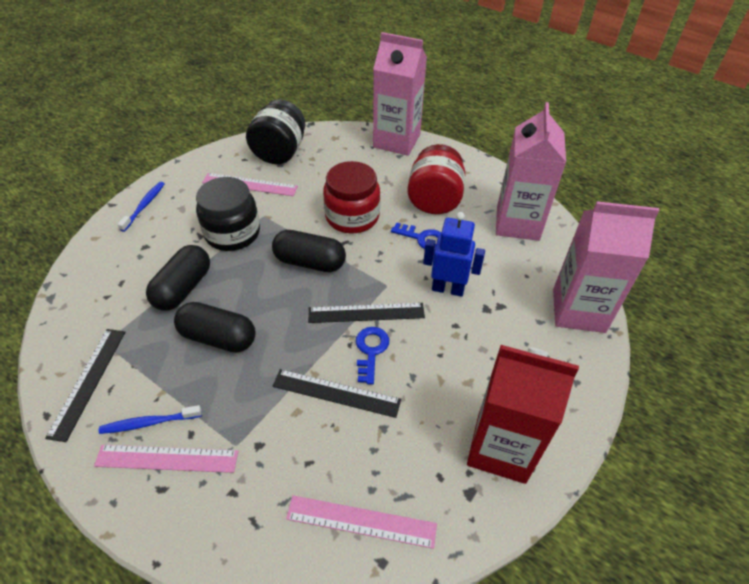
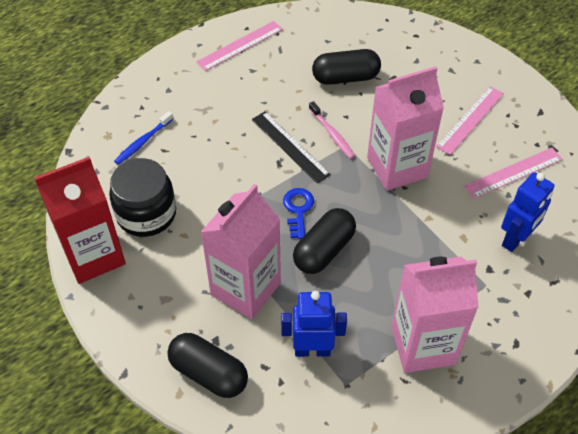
black jar: [196,177,260,251] [246,99,306,164] = 2 -> [109,158,176,237] = 1
black ruler: [45,329,125,442] [273,369,401,418] [308,303,425,323] = 3 -> [252,112,331,184] = 1
blue key: [356,327,389,385] [391,222,441,249] = 2 -> [283,188,314,239] = 1
blue robot: [423,212,485,297] = 1 -> [281,291,347,357] [501,172,554,252] = 2
blue toothbrush: [99,405,202,434] [117,182,165,232] = 2 -> [114,111,173,165] = 1
pink toothbrush: none = 0 -> [309,101,355,159] = 1
red jar: [323,161,380,233] [407,144,465,214] = 2 -> none = 0

